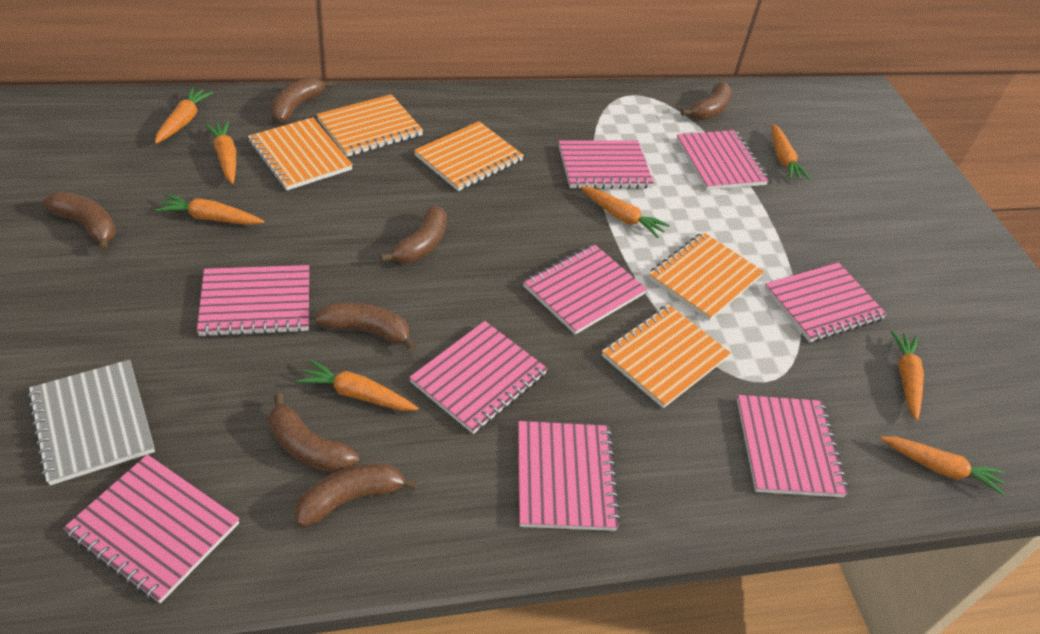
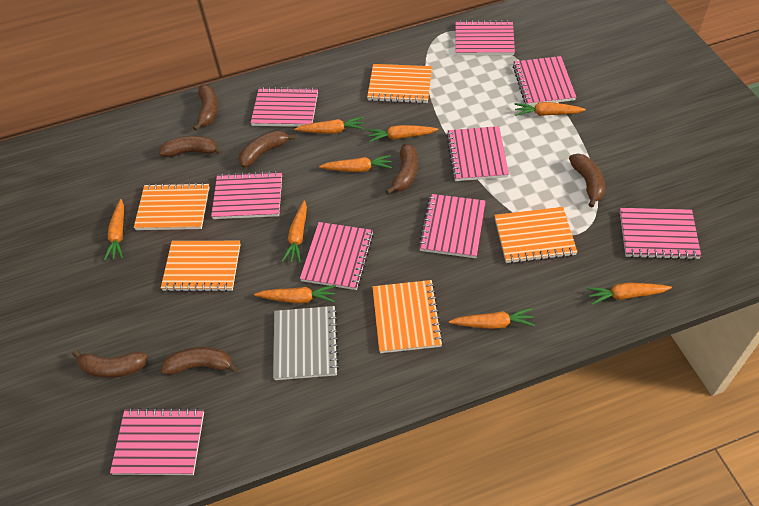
orange carrot: [155,87,213,144] [155,194,264,225] [205,121,236,184] [296,360,418,411] [581,186,670,238] [772,124,810,180] [880,436,1005,496] [891,331,924,421] = 8 -> [104,199,124,261] [254,285,336,303] [282,200,307,263] [294,117,364,134] [319,155,392,172] [367,125,438,142] [449,308,535,329] [514,102,586,116] [586,282,672,305] = 9

